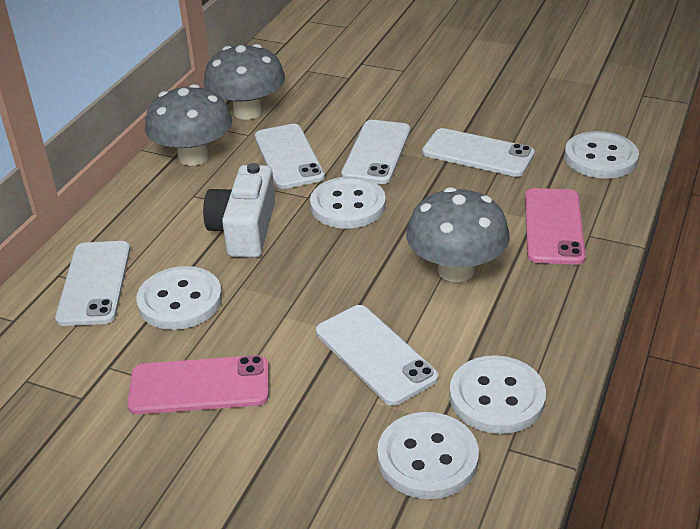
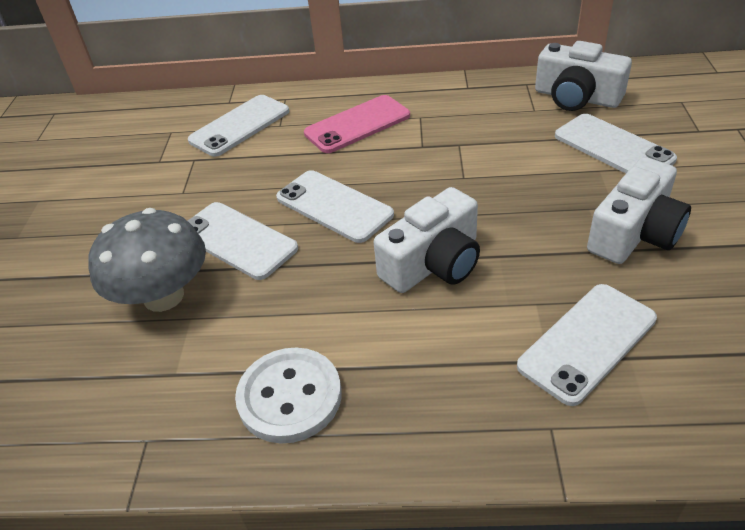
grey mushroom: [145,84,232,166] [204,44,285,120] [406,187,510,282] = 3 -> [88,208,206,312] = 1
pink phone: [127,355,269,414] [525,188,586,265] = 2 -> [304,95,410,153] = 1
white button: [136,266,222,330] [310,177,386,229] [377,412,479,499] [449,355,546,434] [565,131,639,179] = 5 -> [235,348,342,444] = 1
white camera: [203,163,275,258] = 1 -> [374,187,480,293] [535,41,632,111] [587,157,691,264] = 3

